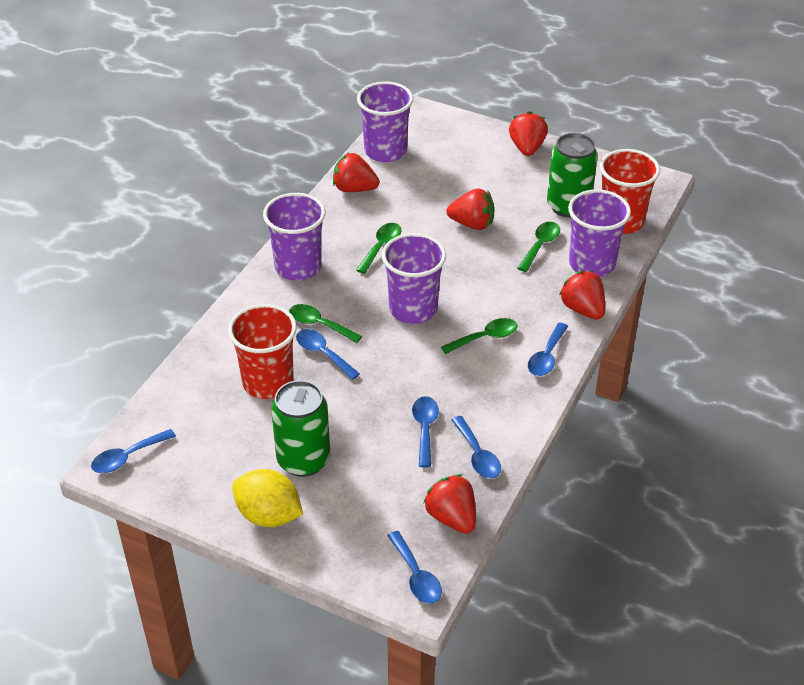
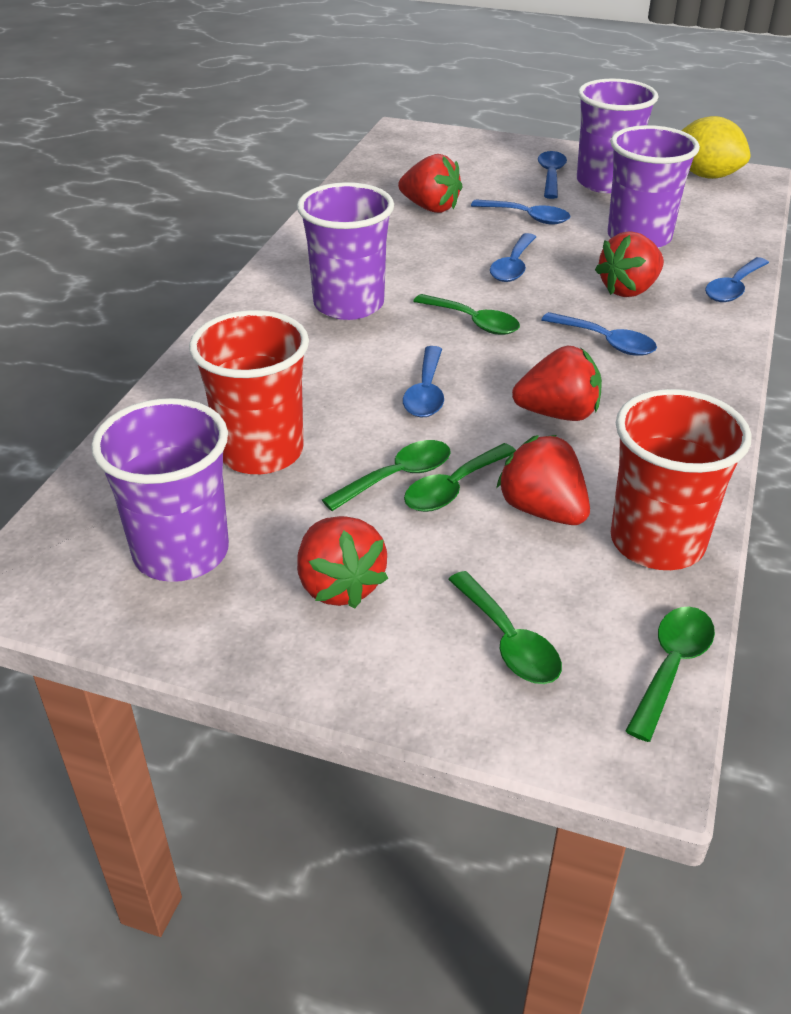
green can: [271,380,330,477] [547,133,598,217] = 2 -> none = 0
green spoon: [289,304,362,343] [356,223,401,274] [441,318,517,354] [518,222,560,272] = 4 -> [322,440,451,511] [404,443,516,512] [413,294,520,335] [448,571,562,684] [626,607,715,742] = 5

